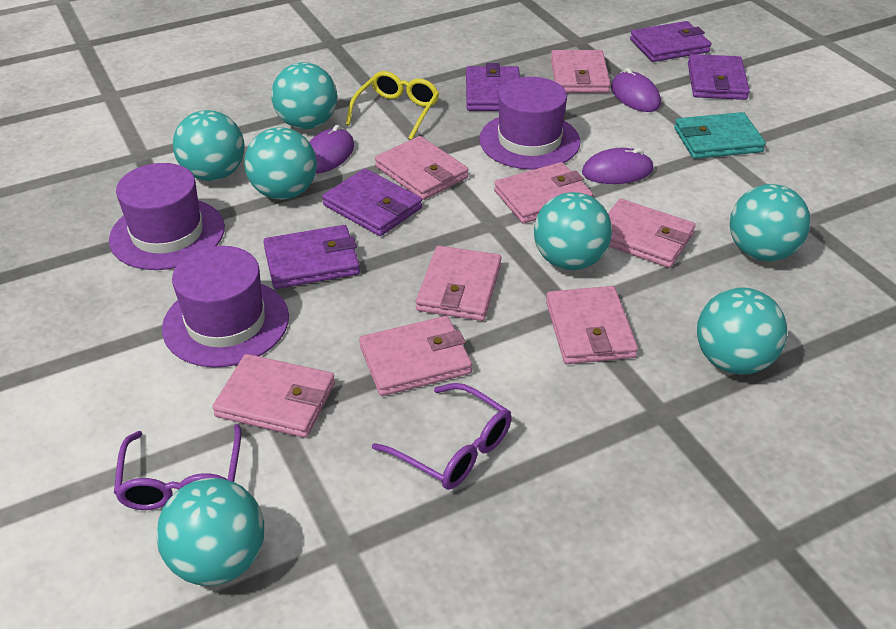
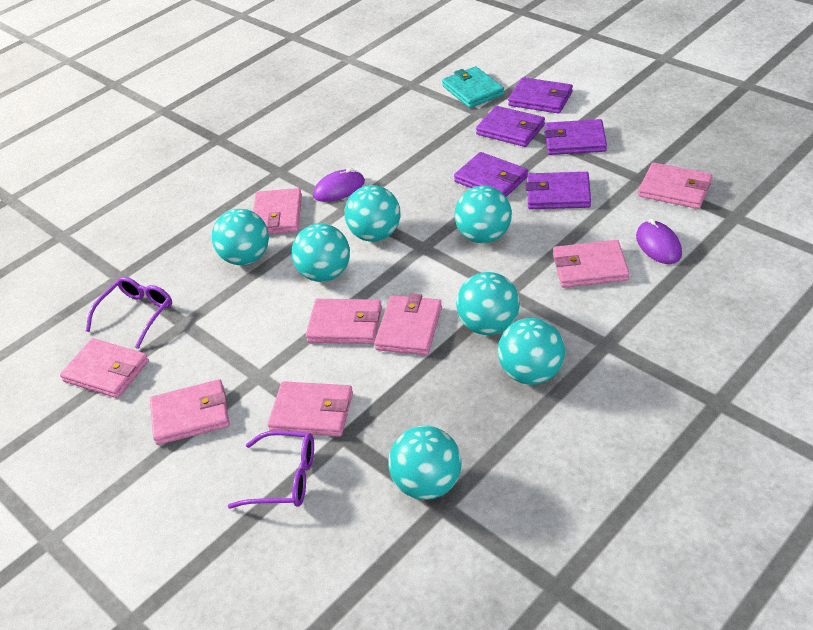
purple hat: [109,163,225,270] [162,246,289,367] [479,77,580,170] = 3 -> none = 0
purple mouse: [309,125,355,174] [582,148,653,184] [611,68,661,112] = 3 -> [313,168,365,202] [636,219,682,264] = 2
yellow glasses: [346,71,439,140] = 1 -> none = 0

